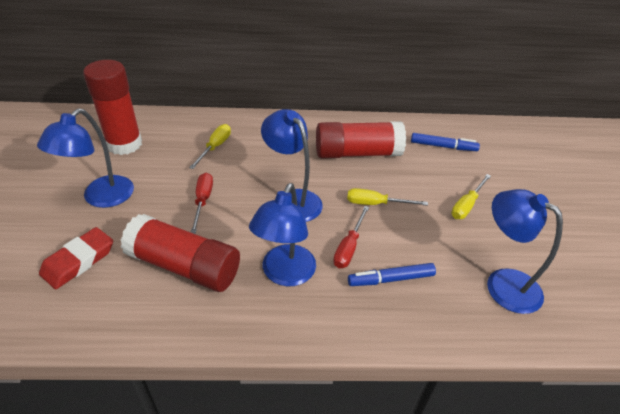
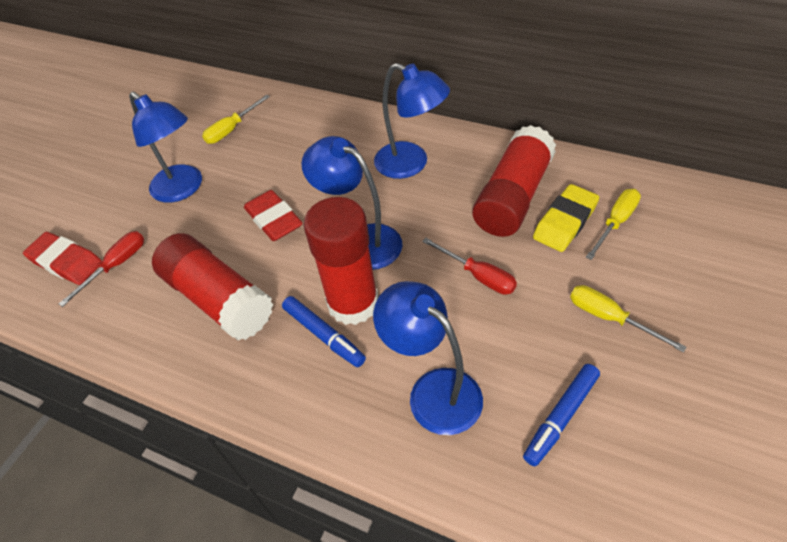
red eraser: [39,227,113,289] = 1 -> [23,232,102,285] [244,190,303,241] = 2
yellow eraser: none = 0 -> [533,184,599,252] = 1

